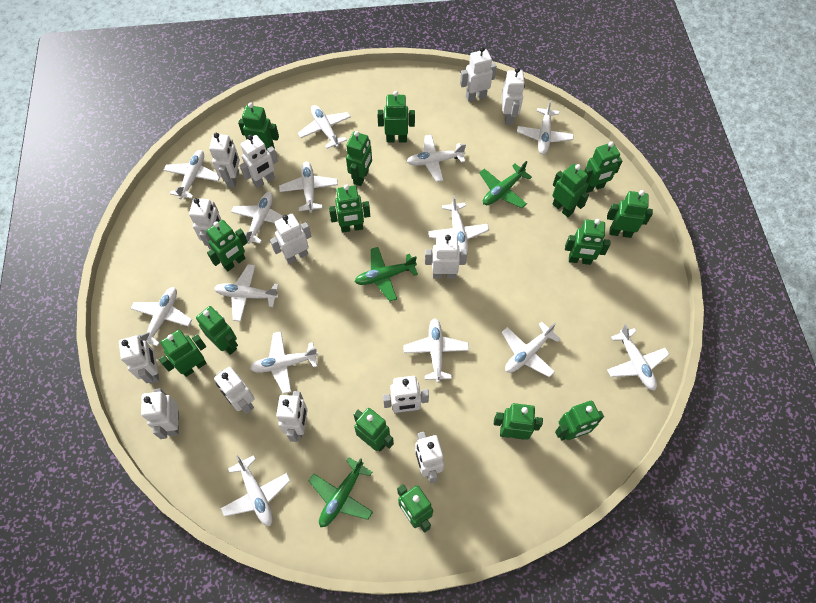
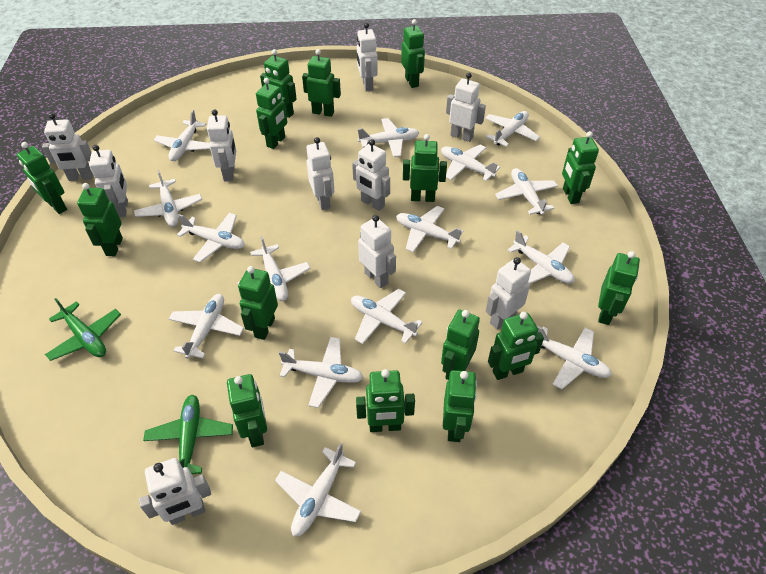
green plane: [309,457,373,527] [355,247,418,302] [479,161,532,208] = 3 -> [45,298,121,361] [143,395,233,474] = 2
white plane: [130,287,192,346] [163,150,220,199] [214,264,279,322] [221,455,290,526] [231,192,283,244] [250,331,318,394] [279,162,338,213] [298,105,351,149] [403,318,469,383] [407,135,466,182] [428,195,489,252] [502,321,560,378] [517,100,574,154] [607,324,670,391] = 14 -> [134,170,202,227] [154,110,210,161] [169,294,244,359] [177,213,245,263] [237,236,311,301] [275,443,361,537] [279,337,364,408] [351,289,423,344] [358,118,419,157] [396,206,463,252] [441,145,500,181] [485,111,540,147] [495,168,558,215] [508,230,575,284] [537,326,612,389] = 15
white robot: [119,335,159,384] [141,388,179,439] [189,198,222,249] [209,133,240,188] [214,367,255,414] [239,135,278,188] [270,214,312,264] [276,391,308,442] [383,376,429,414] [415,432,444,483] [425,235,467,278] [460,46,497,102] [501,67,525,125] = 13 -> [42,113,93,181] [89,145,128,217] [139,458,211,525] [207,109,236,182] [306,137,334,210] [352,139,390,211] [357,23,378,91] [358,215,396,288] [446,73,486,142] [486,257,531,330] = 10

